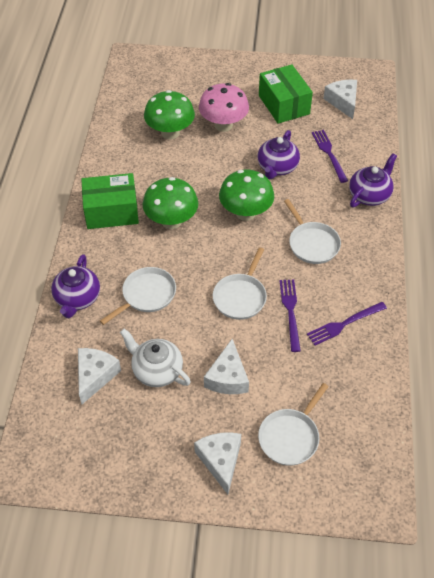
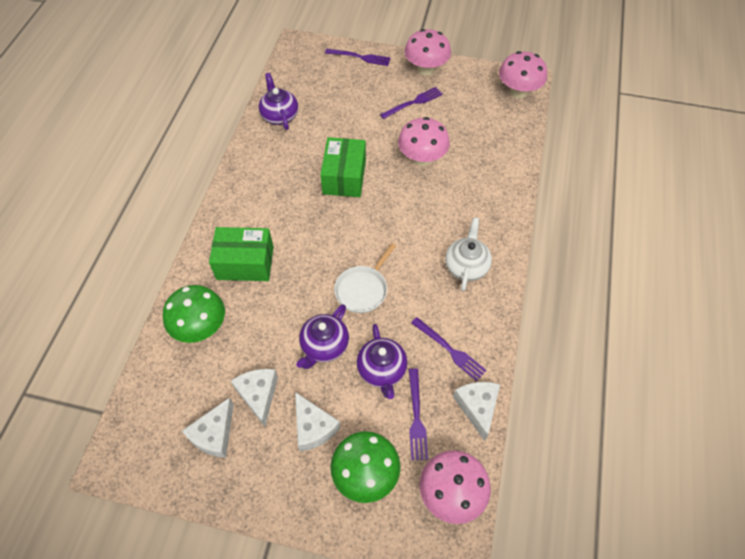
green mushroom: [142,177,198,229] [144,90,195,140] [219,170,274,221] = 3 -> [163,285,225,343] [330,431,401,503] = 2
pink mushroom: [199,83,249,132] = 1 -> [398,117,450,166] [404,29,451,76] [419,450,491,524] [499,51,547,98] = 4
purple fork: [280,279,301,352] [307,302,387,345] [312,130,348,183] = 3 -> [325,49,391,66] [380,87,443,119] [409,368,428,461] [411,317,487,381] = 4
white pan: [100,267,176,325] [213,247,267,320] [258,383,329,466] [284,199,341,264] = 4 -> [334,243,396,313] = 1

